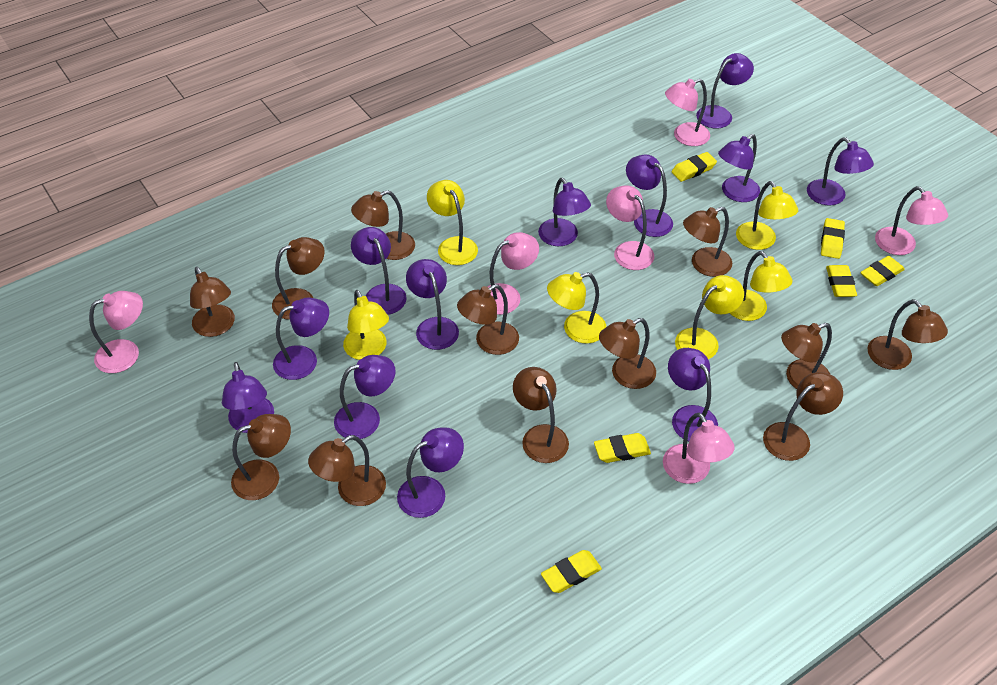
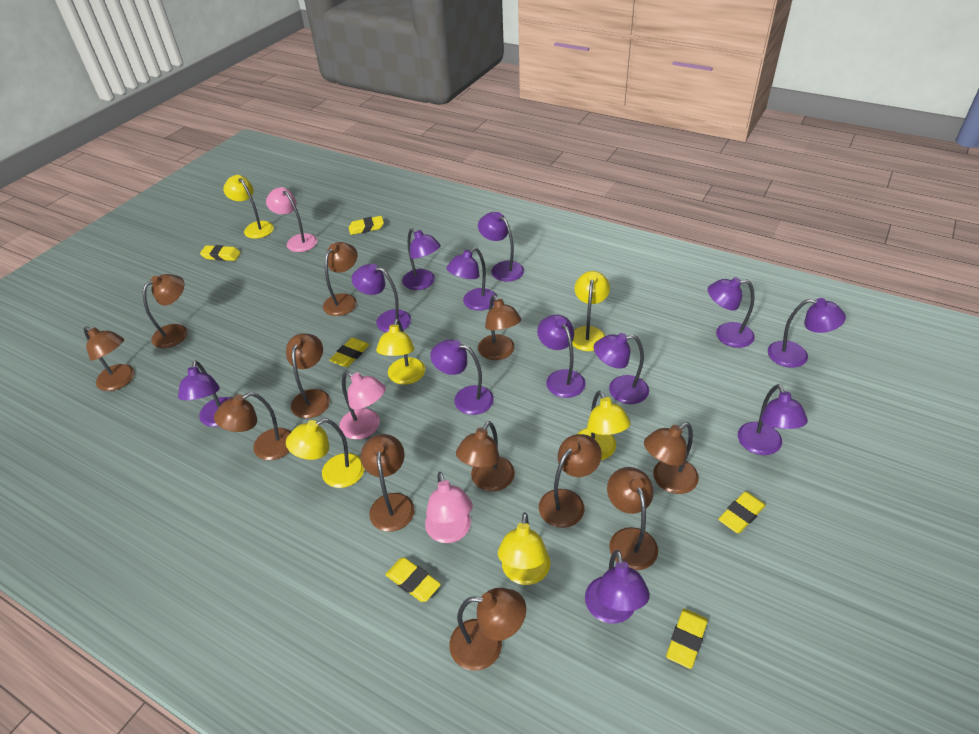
pink lamp: [89,291,143,373] [487,232,539,315] [606,185,654,270] [663,413,735,484] [665,79,710,146] [875,186,948,255] = 6 -> [266,187,317,252] [339,371,386,439] [425,472,473,543] = 3

